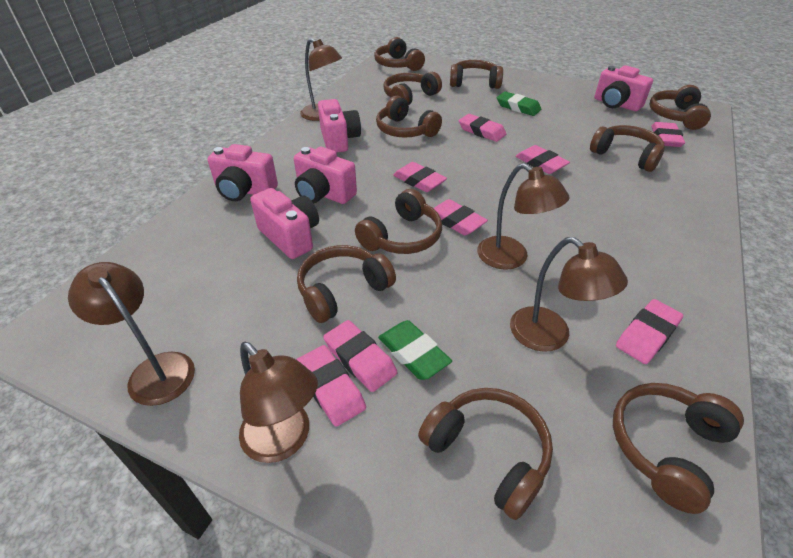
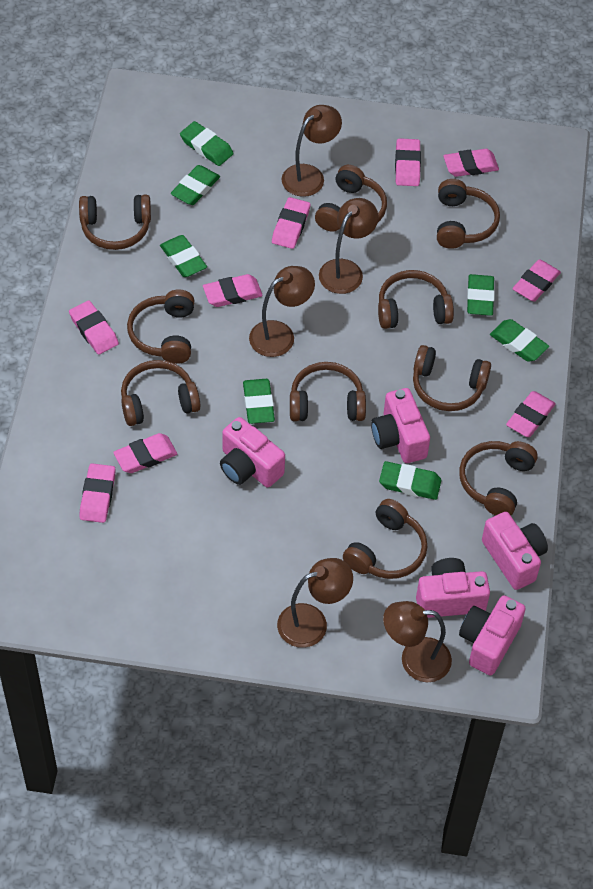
green eraser: [378,320,452,380] [497,91,541,116] = 2 -> [160,235,207,277] [171,165,220,205] [180,121,234,166] [243,379,275,424] [379,461,442,500] [467,274,495,316] [490,319,549,362] = 7
pink eraser: [296,345,366,427] [323,320,398,392] [393,162,447,192] [433,199,488,235] [459,114,506,142] [515,145,570,174] [616,299,683,364] [651,122,685,147] = 8 -> [69,300,119,355] [79,463,116,523] [113,433,177,473] [203,274,263,307] [272,197,310,249] [395,138,421,186] [443,149,499,177] [506,391,556,437] [512,259,561,302] = 9

